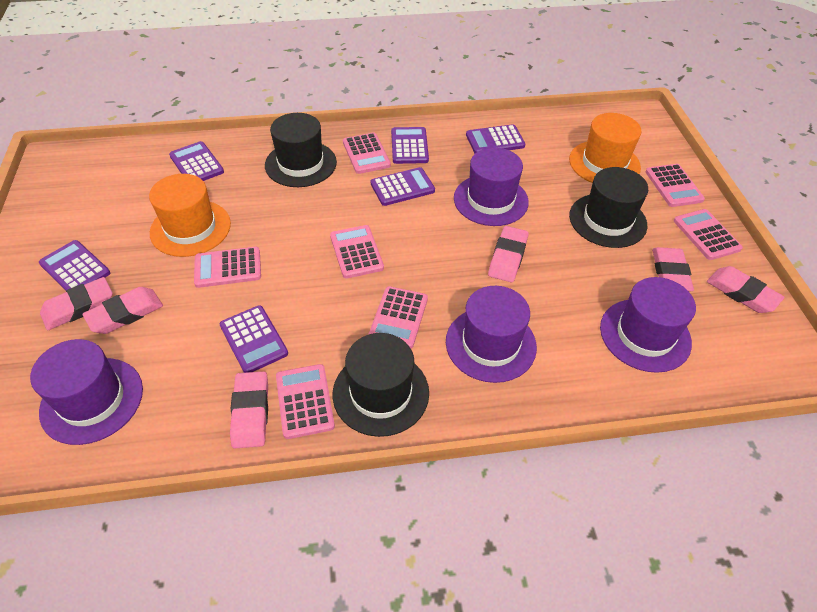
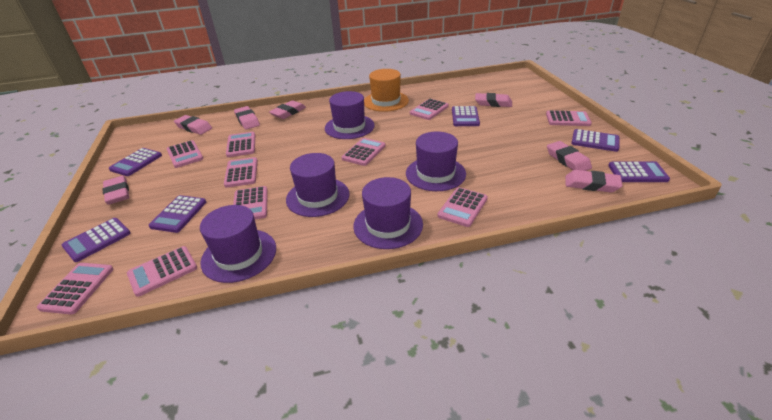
black hat: [265,113,337,187] [333,333,429,437] [569,167,648,248] = 3 -> none = 0
orange hat: [149,174,231,257] [569,113,641,183] = 2 -> [364,69,409,112] = 1
pink calculator: [194,247,261,288] [276,364,335,439] [330,225,384,279] [343,133,391,174] [369,286,428,349] [646,164,705,207] [674,209,743,260] = 7 -> [37,263,114,315] [127,246,197,297] [167,140,203,168] [224,157,258,188] [226,132,255,157] [233,186,268,220] [342,138,386,166] [410,99,449,120] [438,187,488,227] [546,110,592,126] = 10
pink eraser: [40,277,113,330] [82,287,163,334] [230,371,268,448] [488,226,529,282] [652,247,694,292] [707,266,784,313] = 6 -> [102,176,129,205] [174,115,212,135] [234,106,260,130] [269,100,306,119] [475,93,512,107] [547,141,592,171] [565,170,623,192] = 7
purple hat: [30,339,143,445] [446,286,537,383] [454,147,529,226] [600,277,696,373] = 4 -> [200,205,276,283] [286,153,350,217] [325,91,375,139] [353,177,423,249] [406,132,466,191] = 5

